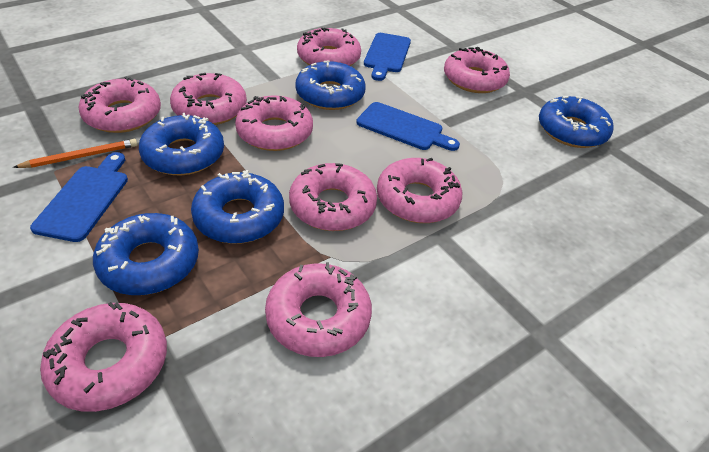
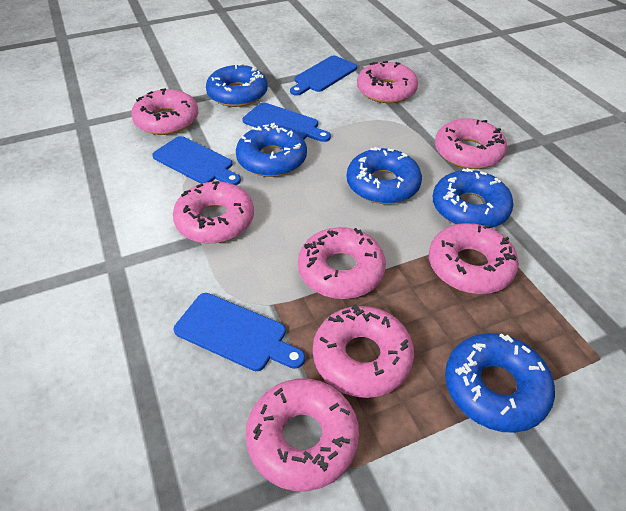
blue cutting board: [30,152,128,242] [356,102,460,151] [364,33,411,81] = 3 -> [152,136,241,185] [174,293,305,371] [242,102,331,142] [290,56,357,96] = 4
orange pencil: [13,139,138,168] = 1 -> none = 0
pink donut: [40,302,167,412] [79,77,161,133] [170,73,247,125] [235,95,313,151] [265,262,372,357] [289,163,377,231] [297,28,361,66] [377,158,463,223] [444,47,510,93] = 9 -> [131,88,198,135] [173,181,254,243] [246,379,359,491] [298,227,386,299] [313,304,414,398] [357,61,418,103] [429,223,519,294] [435,119,507,169] = 8

